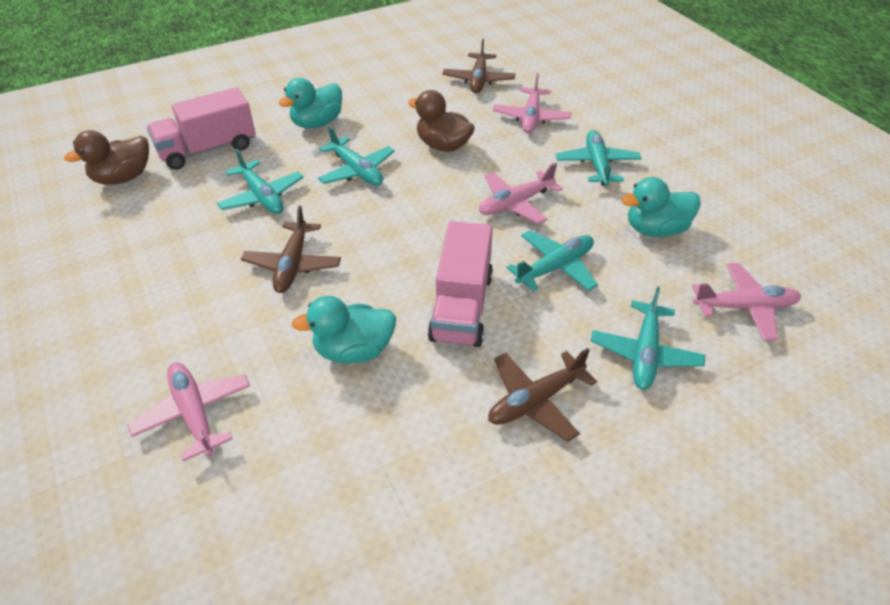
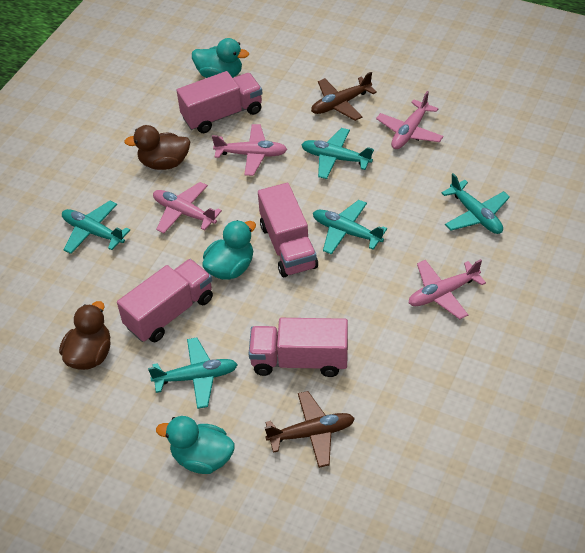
brown plane: [241,205,341,293] [443,39,515,93] [488,348,597,442] = 3 -> [264,391,355,468] [311,72,377,121] = 2
pink truck: [147,87,256,170] [428,221,493,347] = 2 -> [117,259,213,342] [176,71,263,133] [249,318,348,377] [258,183,318,277] = 4

